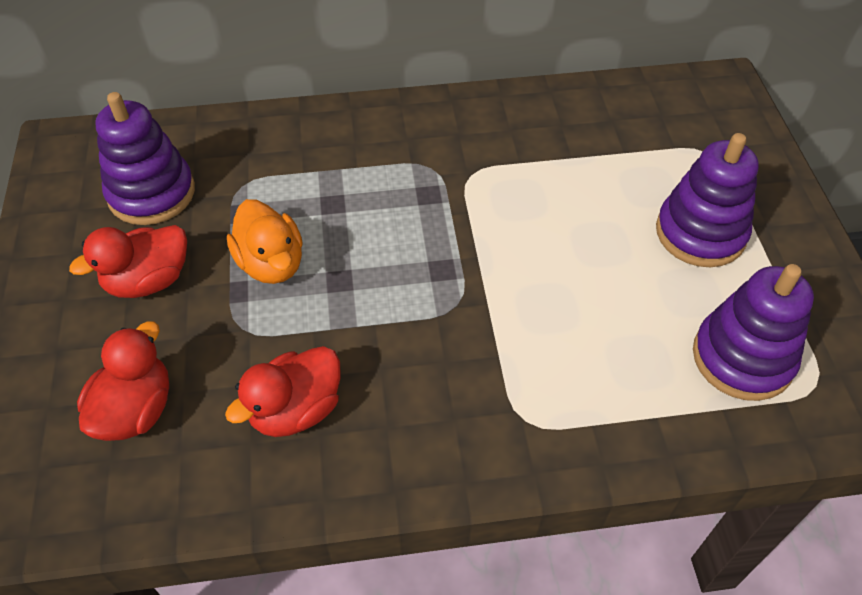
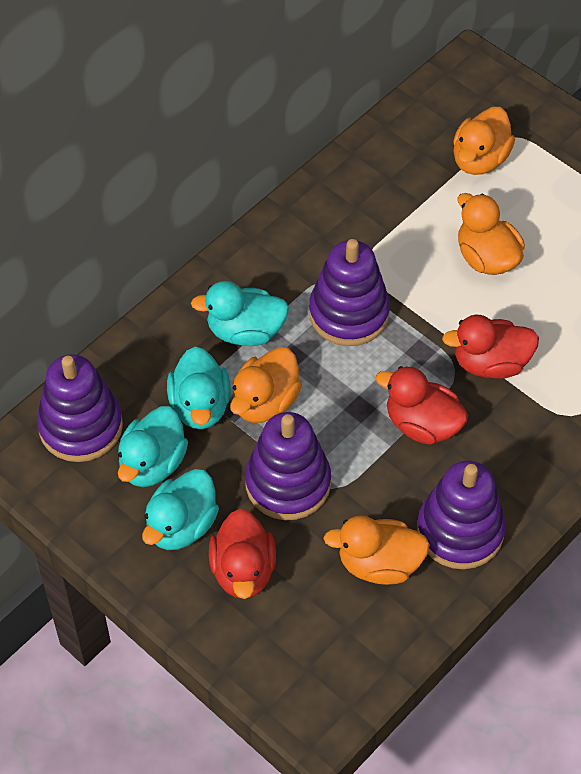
orange duck: [227,199,303,284] = 1 -> [230,347,302,423] [323,515,430,585] [453,107,515,175] [458,193,525,275] = 4
purple stacking toy: [95,92,195,225] [656,133,759,267] [693,264,814,401] = 3 -> [37,354,123,462] [245,412,331,520] [309,239,390,346] [417,461,506,569] = 4
turquoise duck: none = 0 -> [118,406,188,487] [142,469,219,550] [167,347,231,429] [191,281,289,346] = 4

